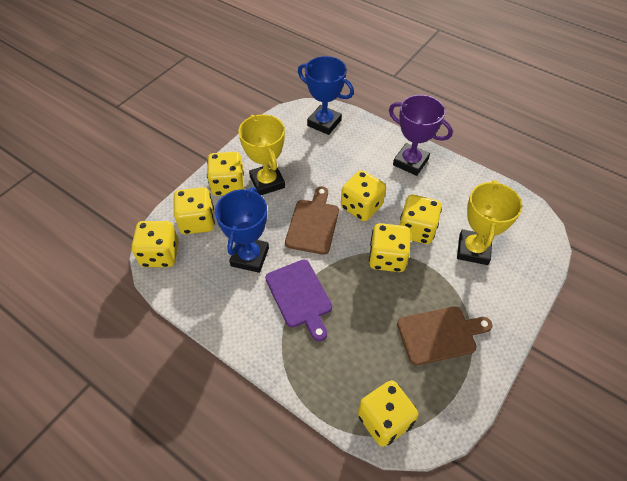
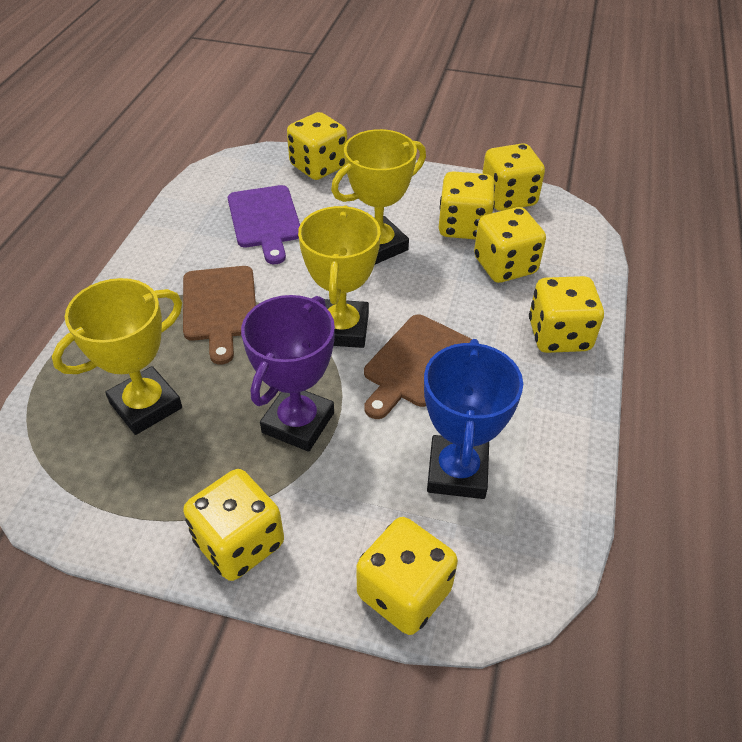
blue trophy: [215,187,269,273] [298,56,354,135] = 2 -> [424,339,523,499] = 1
yellow trophy: [238,114,285,195] [457,180,523,265] = 2 -> [52,278,182,435] [298,205,381,348] [331,129,426,264] = 3

